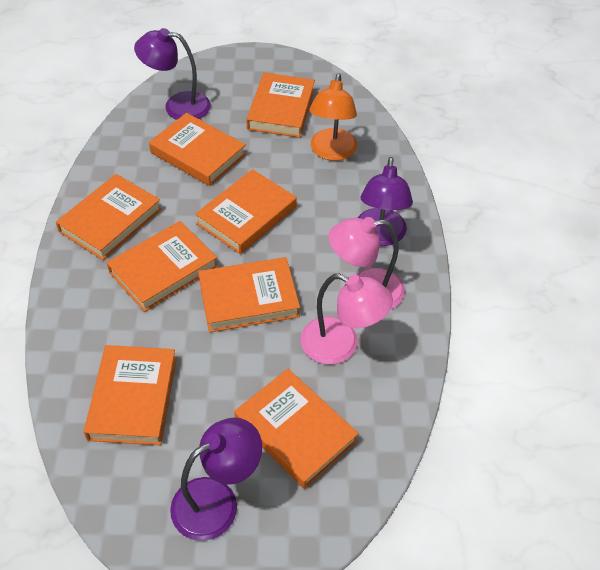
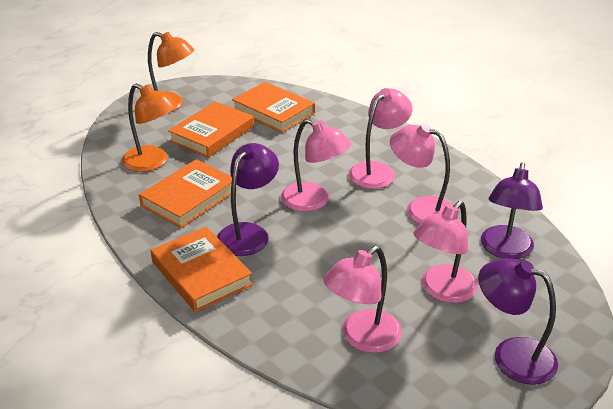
orange book: [56,174,162,260] [84,345,177,445] [107,221,218,312] [149,113,246,186] [195,169,297,254] [198,257,300,332] [234,369,359,489] [246,73,315,138] = 8 -> [139,159,237,228] [151,227,253,312] [168,102,254,158] [232,82,315,133] = 4
orange lamp: [309,73,357,161] = 1 -> [122,83,178,172] [148,32,195,111] = 2
pink lamp: [301,274,393,364] [329,217,405,309] = 2 -> [281,119,351,212] [323,246,402,353] [349,88,413,189] [390,124,453,224] [413,201,478,303] = 5

